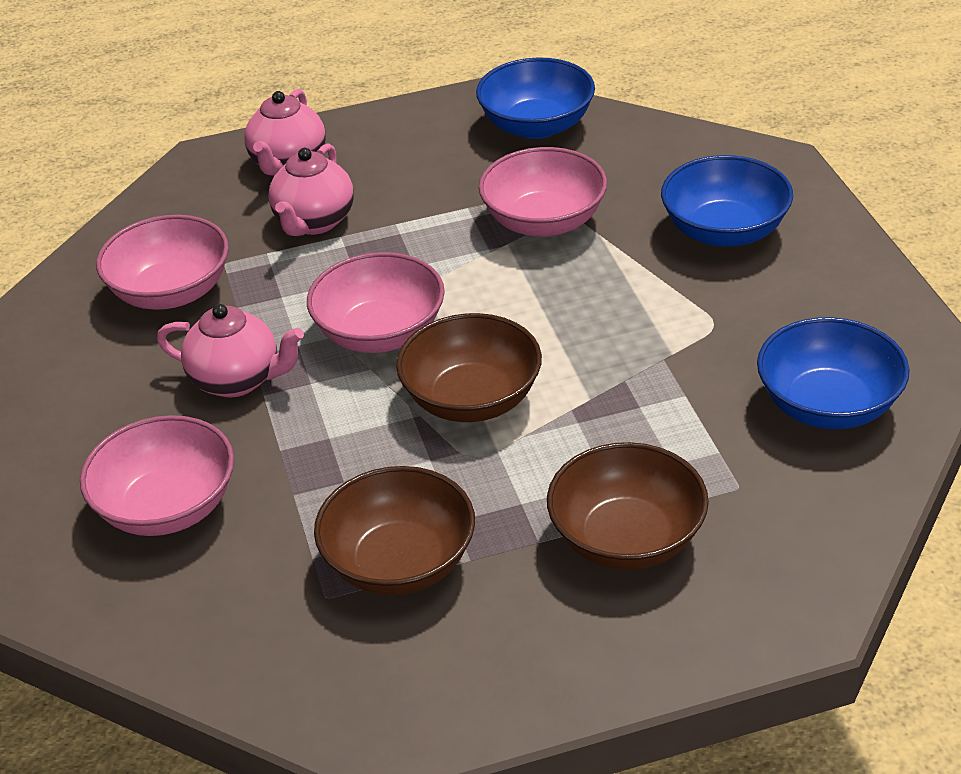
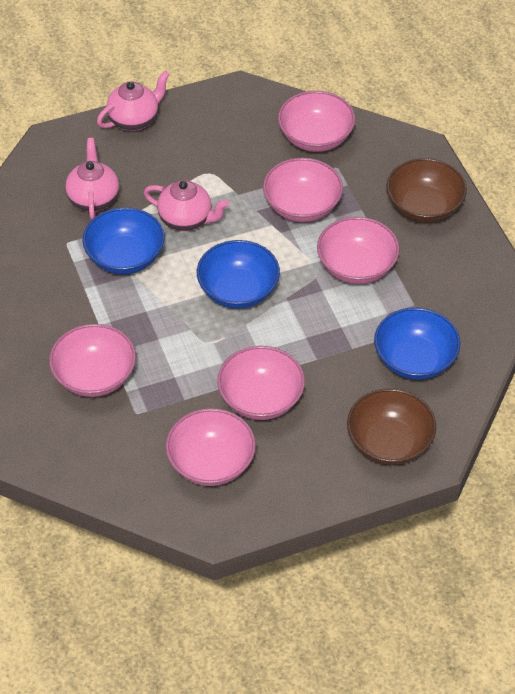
brown bowl: [314,466,475,595] [396,313,542,422] [547,442,709,570] = 3 -> [347,388,436,465] [387,158,467,223] = 2
pink bowl: [80,415,234,536] [96,215,229,310] [307,252,445,353] [479,147,607,237] = 4 -> [49,324,136,397] [166,408,256,486] [217,346,305,420] [263,158,343,222] [278,91,355,152] [317,217,399,284] = 6

